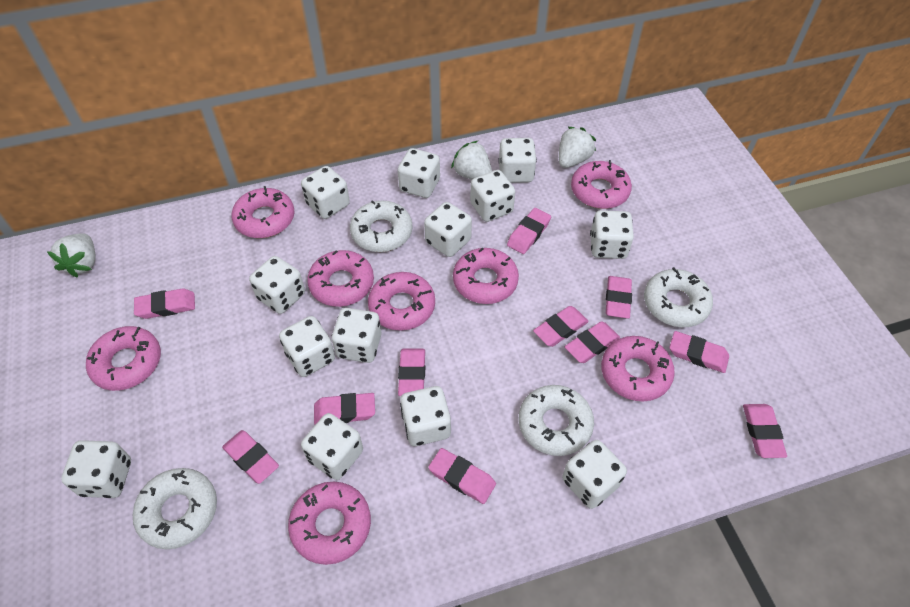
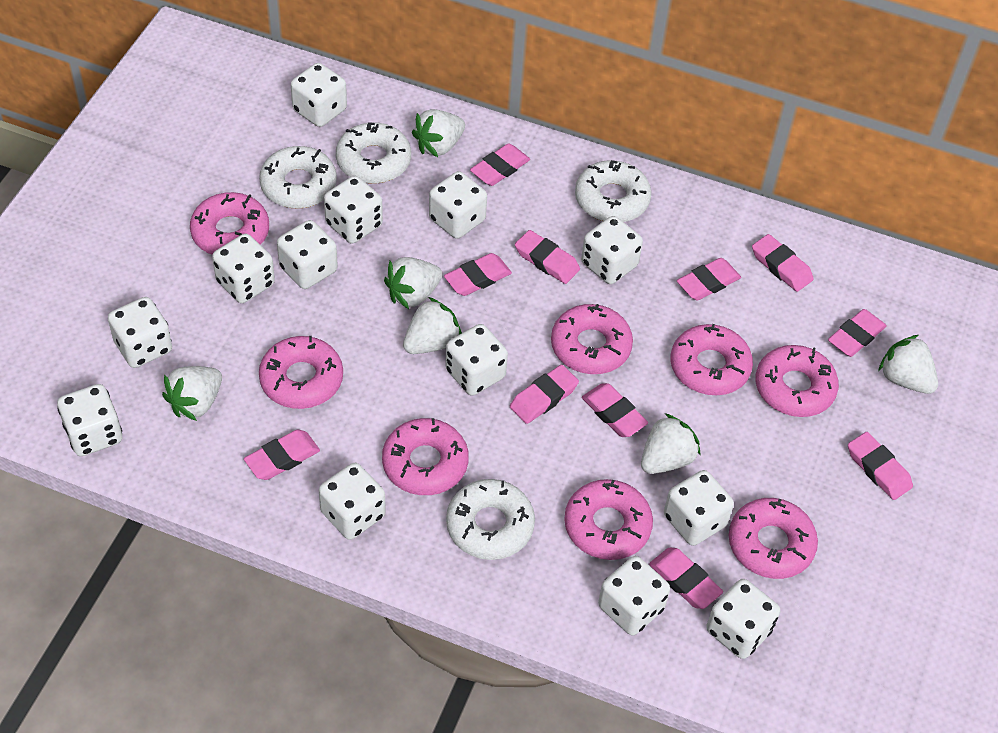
white strawberry: [47,233,96,278] [451,141,492,179] [559,127,596,168] = 3 -> [162,366,222,421] [384,257,442,309] [403,297,462,354] [412,109,465,157] [641,413,701,474] [878,335,938,394] = 6

